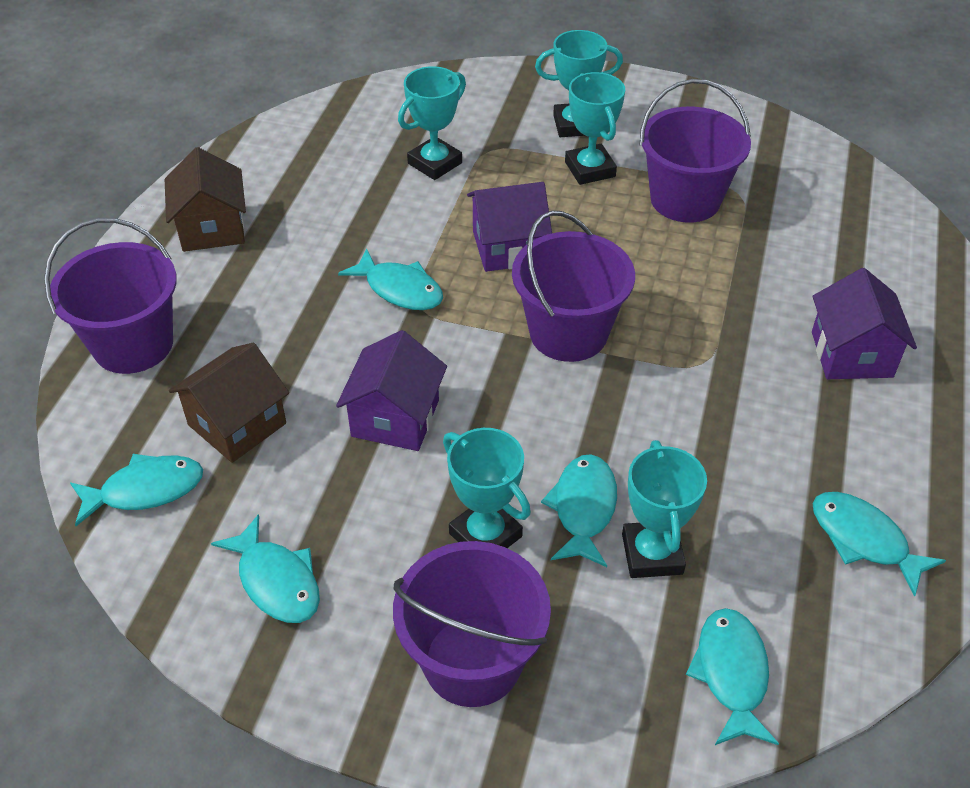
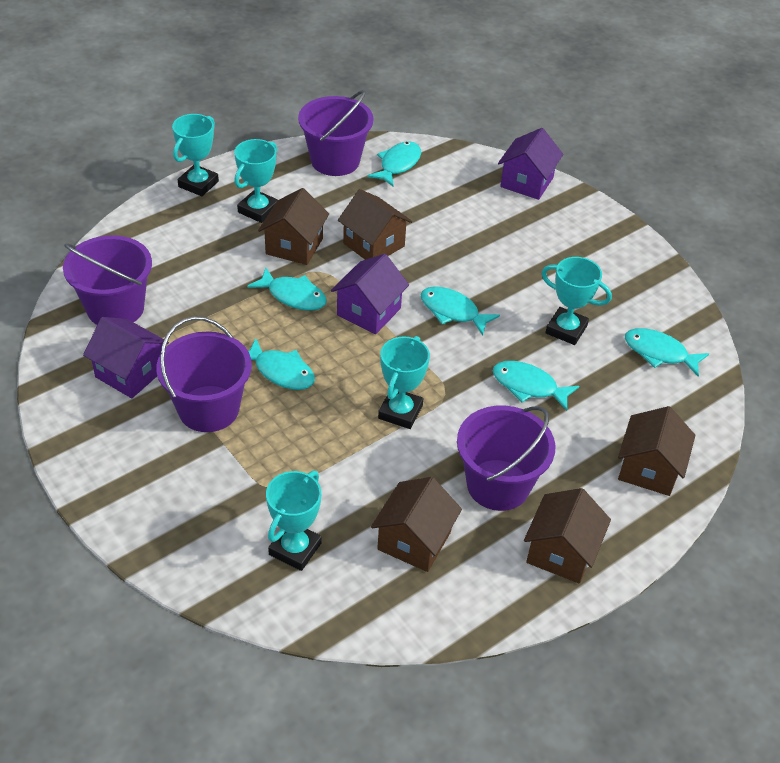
brown house: [165,147,246,252] [169,343,289,463] = 2 -> [258,188,329,265] [338,189,412,260] [371,477,462,572] [524,488,611,584] [618,406,696,496] = 5

